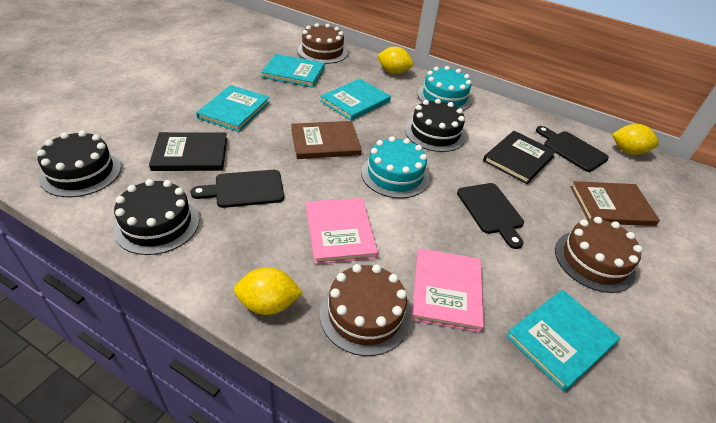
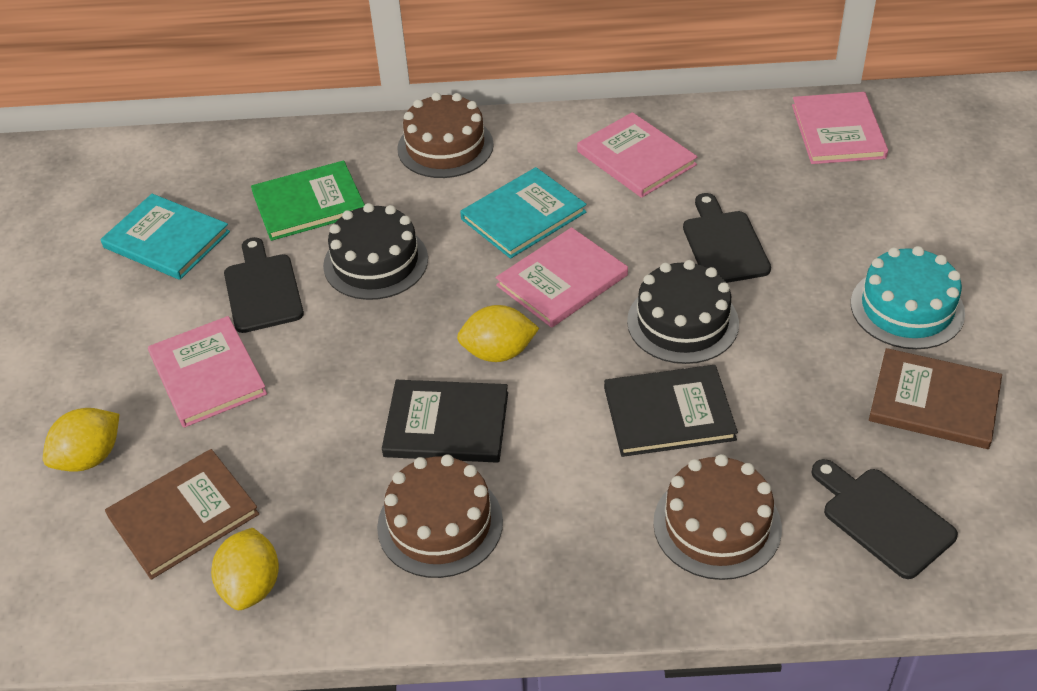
black cake: [37,131,121,197] [113,179,199,255] [405,99,466,152] = 3 -> [323,203,428,300] [627,260,739,364] = 2
green book: none = 0 -> [251,160,365,241] = 1
pink book: [306,198,378,264] [412,248,484,332] = 2 -> [148,316,267,428] [496,227,628,328] [577,112,698,198] [792,92,888,164] = 4
turquoise book: [196,85,270,132] [261,54,325,88] [321,79,391,121] [506,290,620,391] = 4 -> [101,194,230,280] [460,167,587,259] = 2
turquoise cake: [361,136,429,198] [418,66,472,111] = 2 -> [851,246,965,349] = 1

